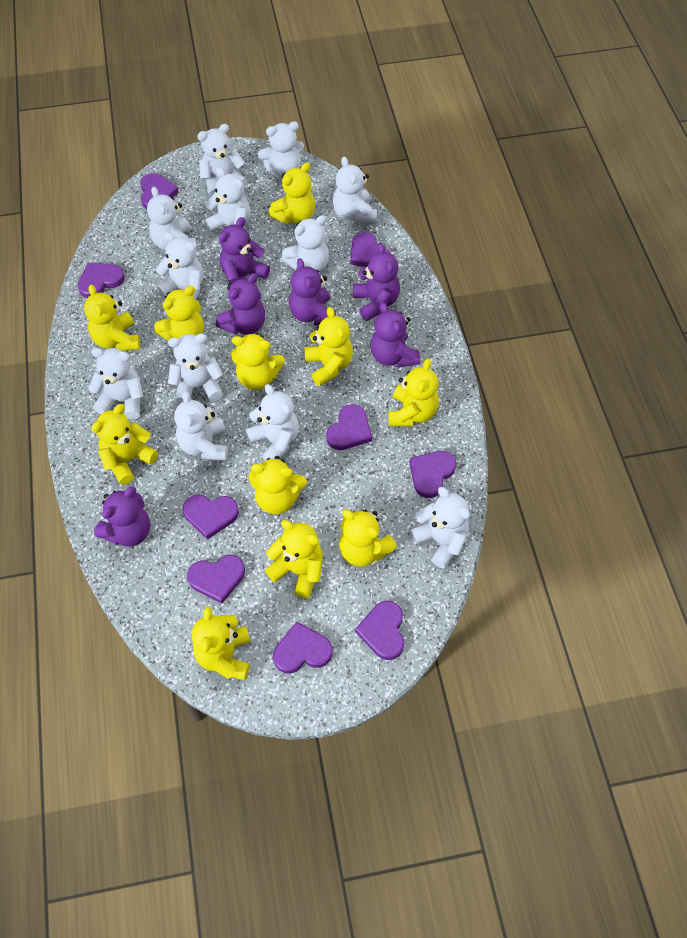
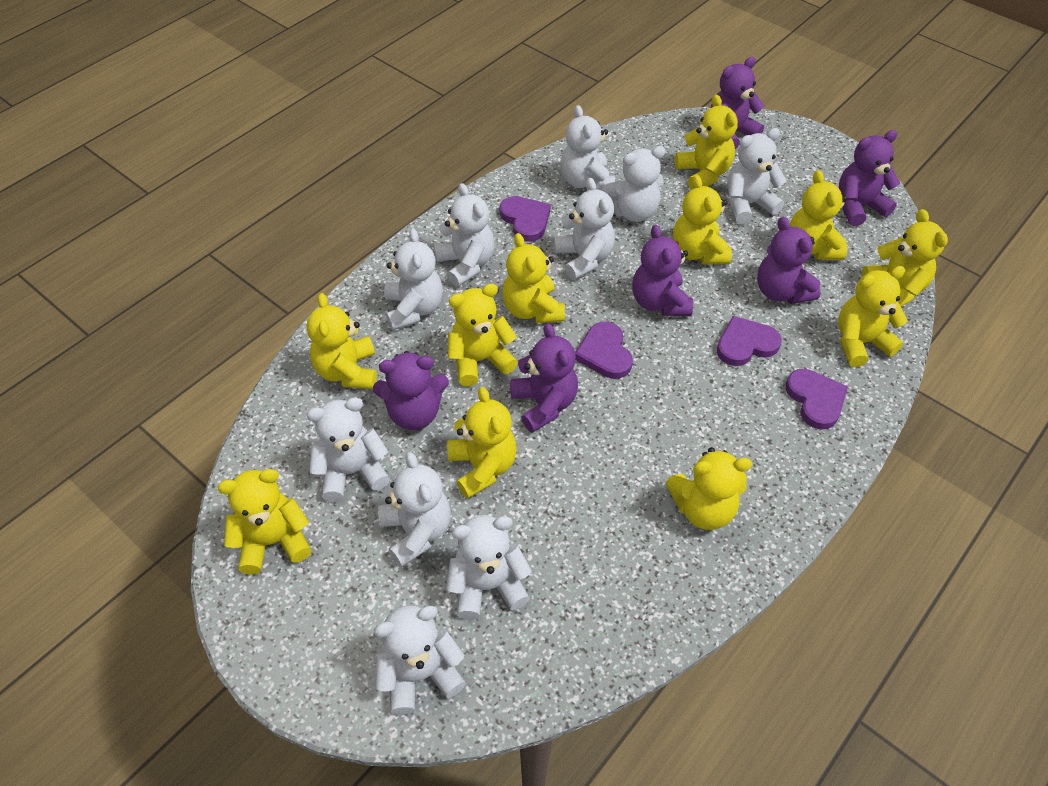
purple heart: [78,263,125,298] [140,173,178,209] [183,495,239,540] [187,555,245,603] [273,622,332,673] [326,404,372,450] [350,232,390,267] [355,601,404,660] [410,451,456,498] = 9 -> [500,196,551,242] [575,322,633,379] [717,316,782,366] [785,369,848,430] = 4
white teddy bear: [88,348,143,420] [147,187,197,251] [156,232,204,300] [168,334,223,405] [174,391,228,461] [197,124,247,198] [204,168,250,232] [246,384,299,461] [258,121,304,179] [281,215,329,272] [333,156,377,224] [409,487,470,569] = 12 -> [307,397,390,502] [374,605,466,715] [378,452,451,567] [384,229,443,330] [434,183,494,287] [446,515,532,620] [554,178,615,280] [560,105,615,191] [602,146,666,222] [727,128,787,224] = 10

